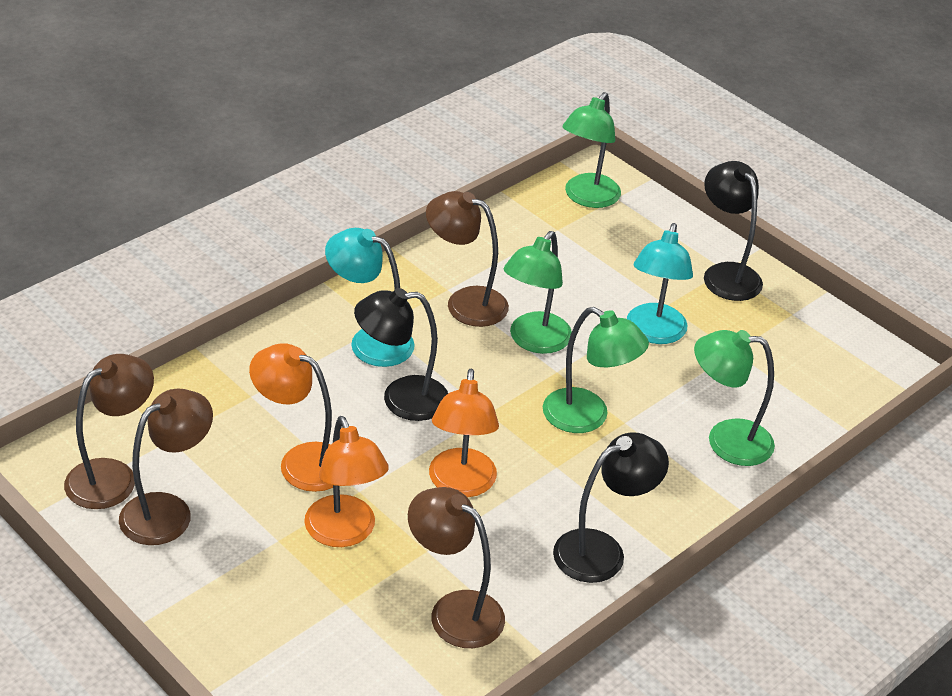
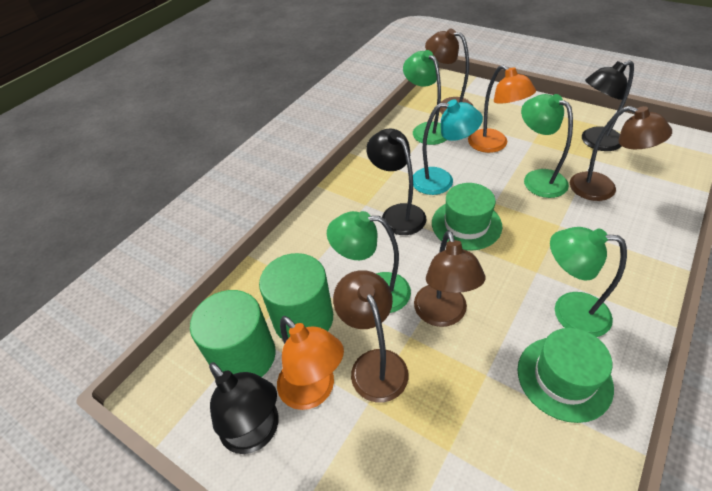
green cylinder: none = 0 -> [190,290,276,377] [259,253,333,339] = 2
green hat: none = 0 -> [432,183,502,251] [517,328,614,423] = 2
orange lamp: [249,343,333,492] [304,416,389,547] [429,369,499,497] = 3 -> [277,316,344,410] [468,65,536,153] = 2
turquoise lamp: [325,228,415,367] [627,223,693,344] = 2 -> [413,99,483,195] = 1

